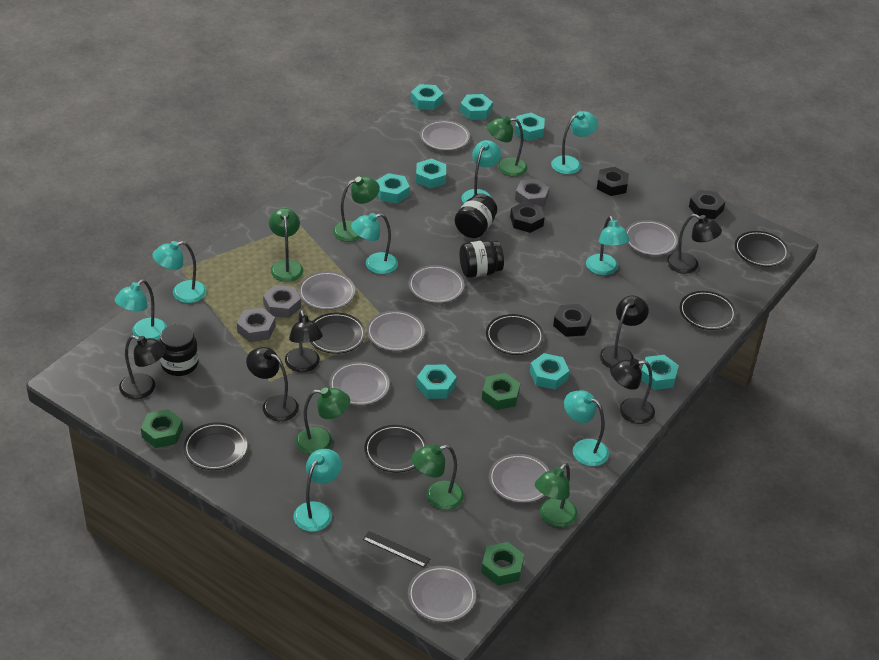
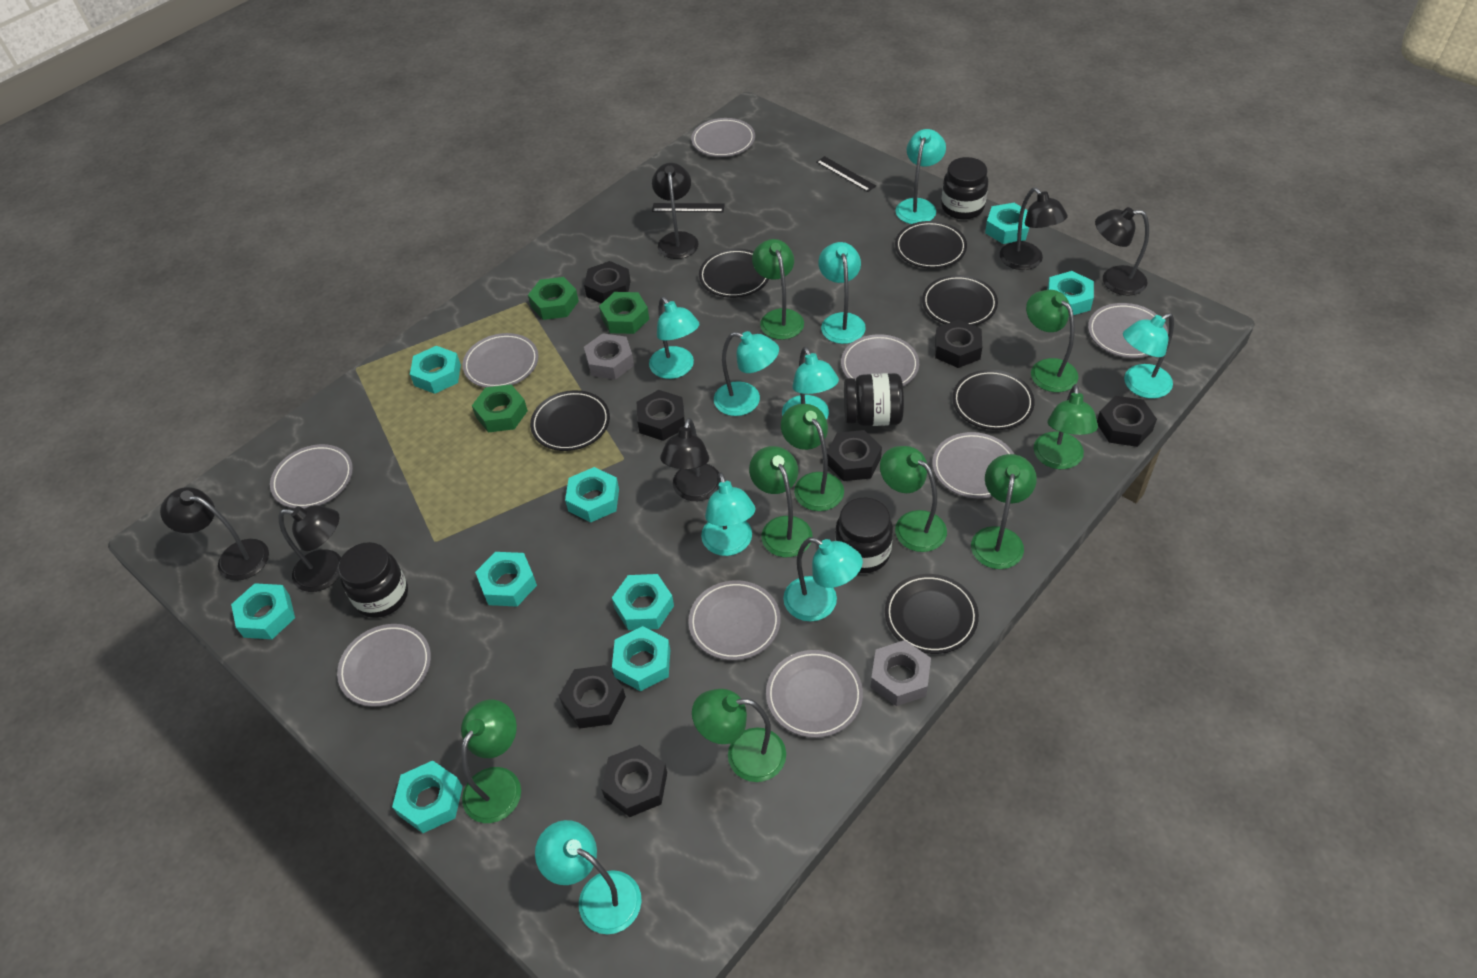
black jar: [159,324,199,376] [455,193,497,238] [460,240,504,278] = 3 -> [338,542,408,618] [835,498,893,573] [844,373,904,426] [941,157,988,220] = 4
black nut: [510,201,545,233] [553,304,592,337] [597,167,629,196] [689,190,725,219] = 4 -> [559,665,626,729] [584,261,631,304] [601,745,667,817] [637,390,685,441] [827,430,882,481] [935,319,982,368] [1097,396,1157,447] = 7
black ruler: [362,531,430,568] = 1 -> [652,203,725,212] [816,156,876,192] = 2
green lamp: [269,208,303,282] [296,388,350,454] [333,177,380,242] [411,444,464,510] [487,116,528,177] [535,463,578,527] = 6 -> [461,700,521,823] [692,689,786,782] [749,446,812,557] [752,239,804,340] [781,404,844,511] [880,446,947,552] [971,454,1037,569] [1026,290,1078,392] [1033,384,1098,469] = 9
grey nut: [237,308,276,342] [263,285,301,318] [515,179,549,207] = 3 -> [584,333,634,380] [871,640,931,706] = 2
grey plate: [298,271,355,310] [329,362,390,405] [367,310,425,351] [408,265,464,303] [408,566,476,622] [420,120,470,151] [489,454,550,503] [626,220,678,256] = 8 -> [270,444,353,509] [337,624,431,707] [462,333,539,388] [688,580,781,660] [691,118,755,157] [766,650,863,738] [841,334,919,386] [932,432,1014,498] [1088,303,1168,358] = 9
turquoise lamp: [115,280,167,340] [152,241,207,303] [293,449,342,532] [351,213,398,274] [462,140,501,203] [551,111,598,174] [564,390,609,466] [586,216,630,275] = 8 -> [535,820,642,934] [649,297,699,379] [701,472,755,556] [714,331,779,416] [782,347,839,420] [783,537,863,622] [818,242,866,344] [895,129,946,224] [1123,313,1174,399] = 9
turquoise nut: [376,173,410,203] [411,84,443,110] [416,158,446,189] [416,365,457,399] [460,94,493,120] [515,113,545,141] [530,353,569,389] [641,355,679,390] = 8 -> [231,583,295,639] [392,760,463,833] [410,346,461,394] [475,552,537,607] [565,467,619,523] [612,574,674,630] [612,626,670,691] [985,203,1030,244] [1047,271,1094,315] = 9

